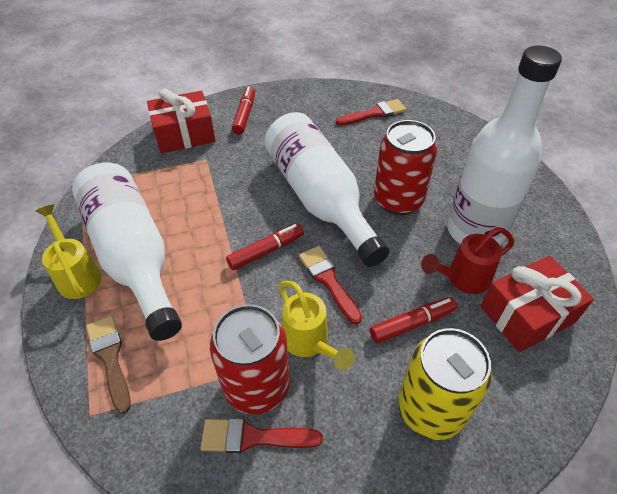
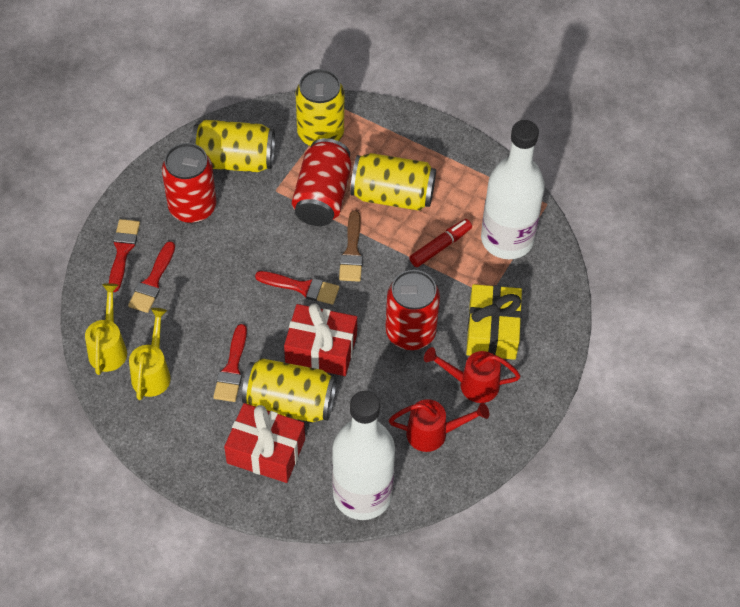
red brush: [201,418,323,453] [299,246,362,324] [336,99,406,126] = 3 -> [109,219,140,292] [128,241,175,313] [213,324,247,402] [255,271,339,304] = 4
red can: [210,304,290,414] [374,120,437,215] = 2 -> [162,143,217,223] [292,138,352,226] [385,270,440,350] = 3
red marker: [226,224,304,270] [232,86,255,135] [370,297,457,343] = 3 -> [409,219,472,267] = 1
red watering can: [421,227,514,294] = 1 -> [389,399,489,452] [424,347,521,403] = 2
white bottle: [72,162,182,341] [265,112,389,267] [447,46,562,245] = 3 -> [332,391,395,520] [481,120,545,259] = 2
yellow can: [398,328,492,440] = 1 -> [191,120,275,172] [242,358,337,422] [296,69,344,147] [350,153,436,211] = 4
yellow gift: none = 0 -> [466,284,522,360] = 1

